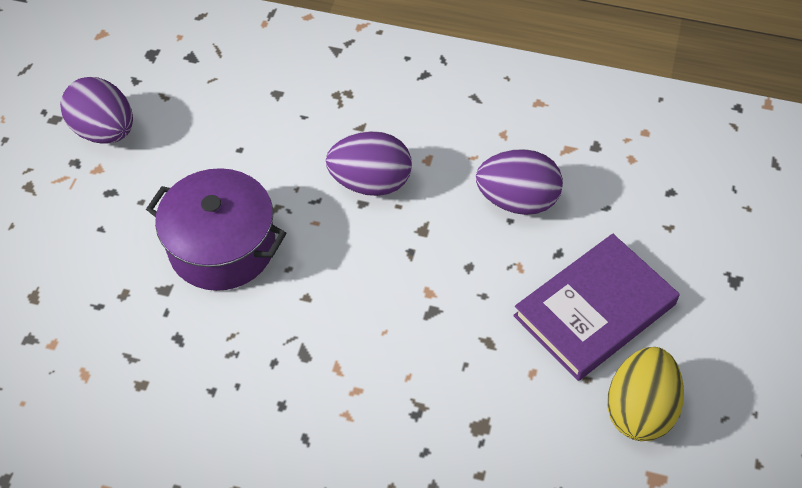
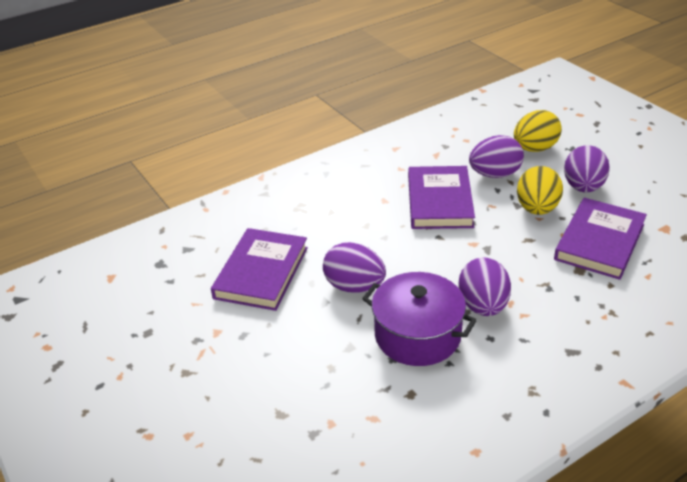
purple book: [513,234,679,381] = 1 -> [211,228,308,311] [408,166,475,229] [554,198,647,280] = 3
purple egg: [60,77,133,144] [326,131,412,196] [476,149,563,215] = 3 -> [323,242,386,293] [458,257,511,316] [469,135,524,178] [564,145,610,192] = 4
yellow egg: [607,347,684,441] = 1 -> [514,110,562,152] [517,166,563,215] = 2

